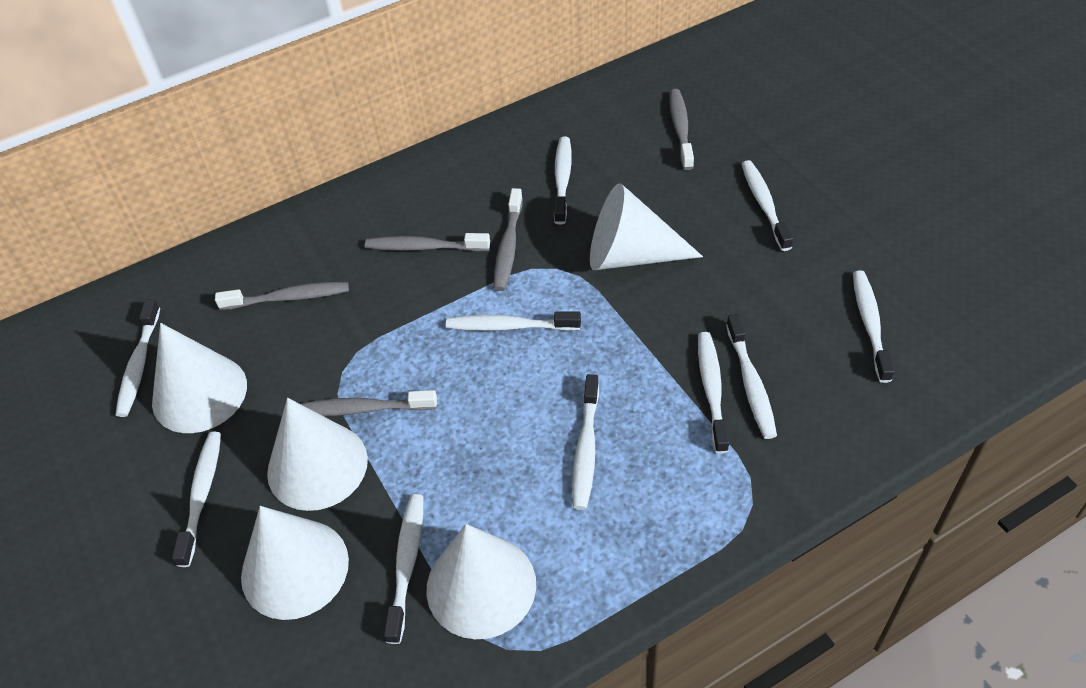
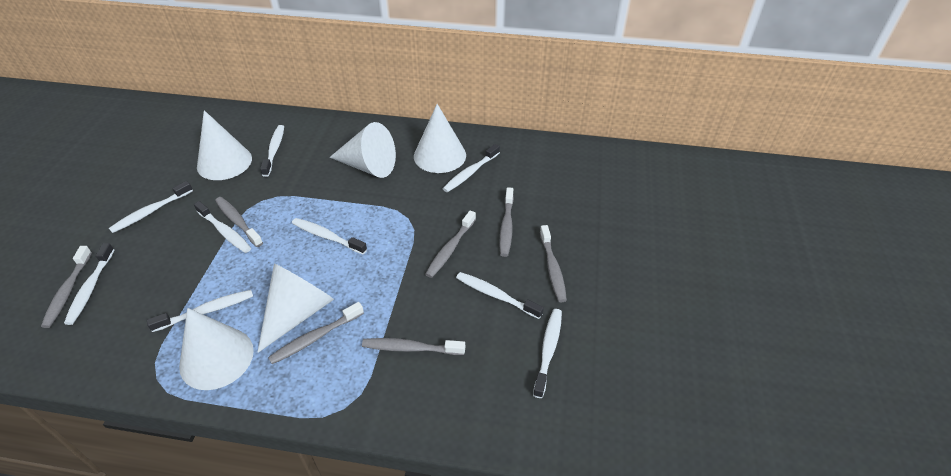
grey toothbrush: [215,282,349,310] [301,390,437,416] [365,233,490,252] [494,188,523,291] [669,89,694,170] = 5 -> [41,246,92,328] [215,197,263,247] [268,302,364,364] [362,338,465,355] [425,210,476,278] [499,187,514,257] [540,225,567,302] = 7
white toothbrush: [116,299,160,417] [172,432,221,567] [384,494,424,644] [446,311,581,331] [554,137,572,224] [572,374,599,510] [698,332,729,454] [726,314,777,439] [742,160,793,251] [853,270,895,383] = 10 -> [64,243,114,325] [109,181,193,233] [147,290,253,332] [194,201,251,253] [260,125,284,177] [292,218,367,254] [442,144,500,192] [456,272,544,319] [533,309,562,398] = 9

